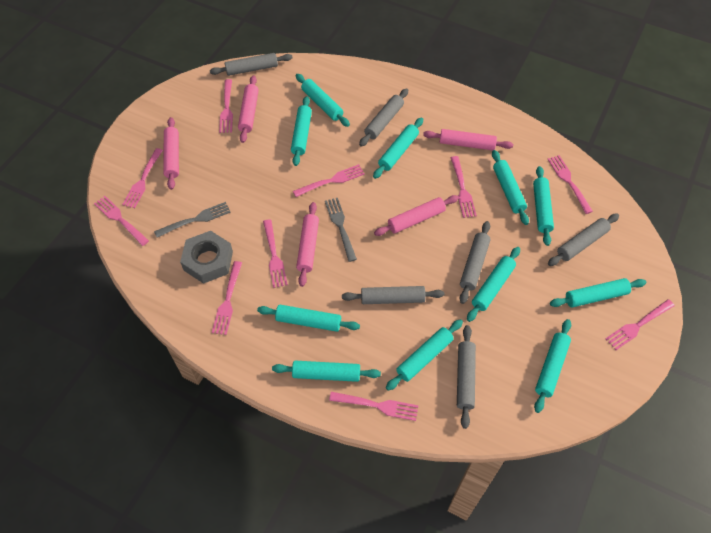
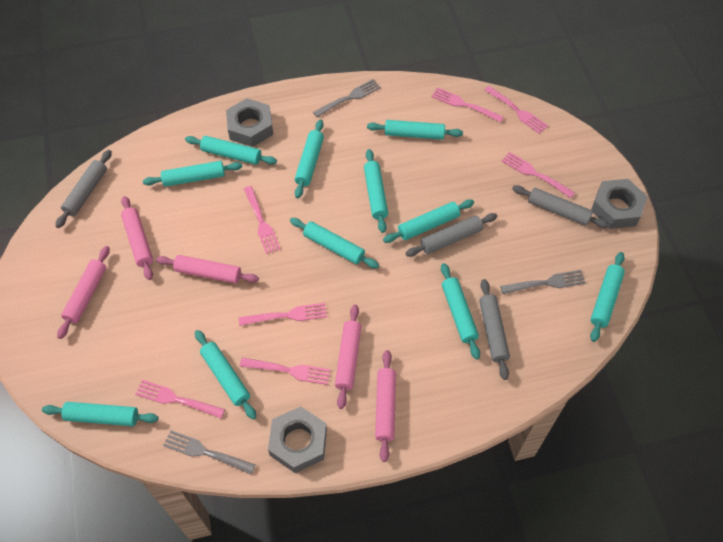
grey fork: [154,202,231,238] [325,198,357,262] = 2 -> [163,430,255,474] [313,79,381,117] [500,270,586,294] = 3
grey nut: [180,231,233,284] = 1 -> [226,98,273,147] [268,406,327,473] [591,179,648,229] = 3
grey rolling pin: [210,53,292,76] [342,286,444,304] [359,88,408,147] [457,325,476,429] [460,221,491,304] [548,214,619,266] = 6 -> [55,150,112,228] [405,213,497,257] [479,279,510,380] [512,185,610,228] = 4
pink fork: [94,196,149,246] [122,148,163,208] [212,261,242,335] [219,79,233,133] [263,219,288,288] [293,164,365,197] [329,392,419,421] [451,156,477,218] [548,155,593,214] [606,299,675,350] = 10 -> [135,380,225,419] [239,303,327,326] [240,358,331,385] [244,186,280,254] [431,87,504,122] [484,86,548,134] [502,152,575,198] = 7

